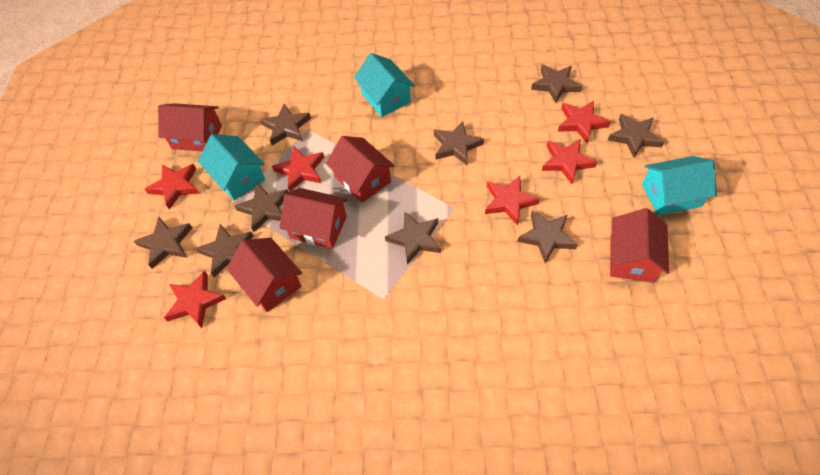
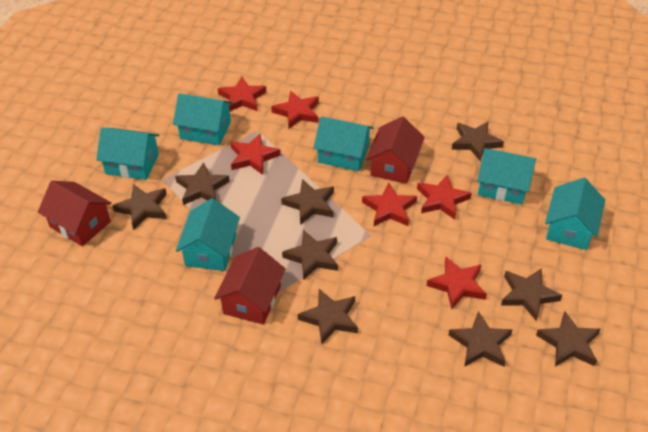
red house: [158,103,222,152] [226,238,302,312] [280,188,348,249] [326,136,395,203] [610,208,669,283] = 5 -> [38,181,112,246] [214,247,286,325] [366,116,425,184] = 3
turquoise house: [198,134,265,200] [354,53,415,117] [642,156,717,216] = 3 -> [96,128,159,180] [173,93,233,145] [176,198,240,271] [314,116,373,171] [477,148,536,205] [545,178,605,250] = 6

